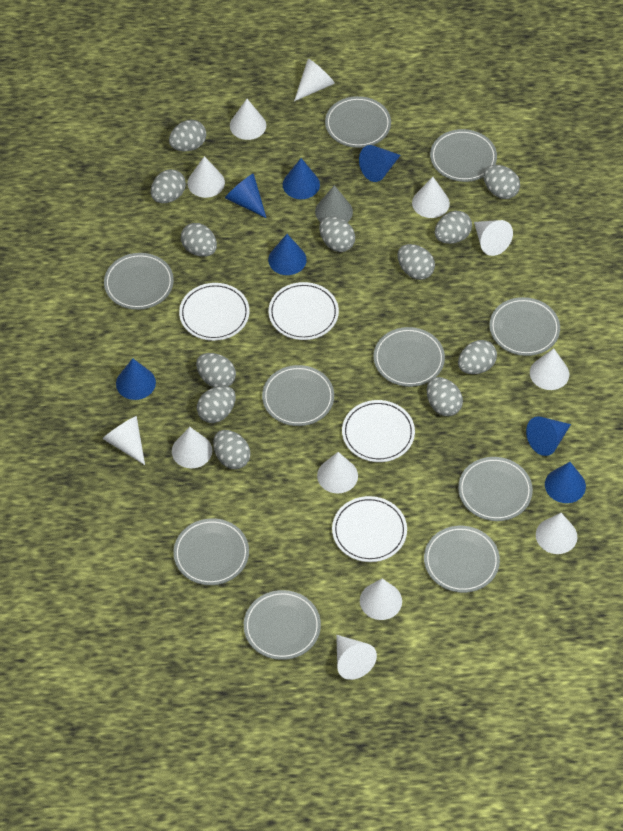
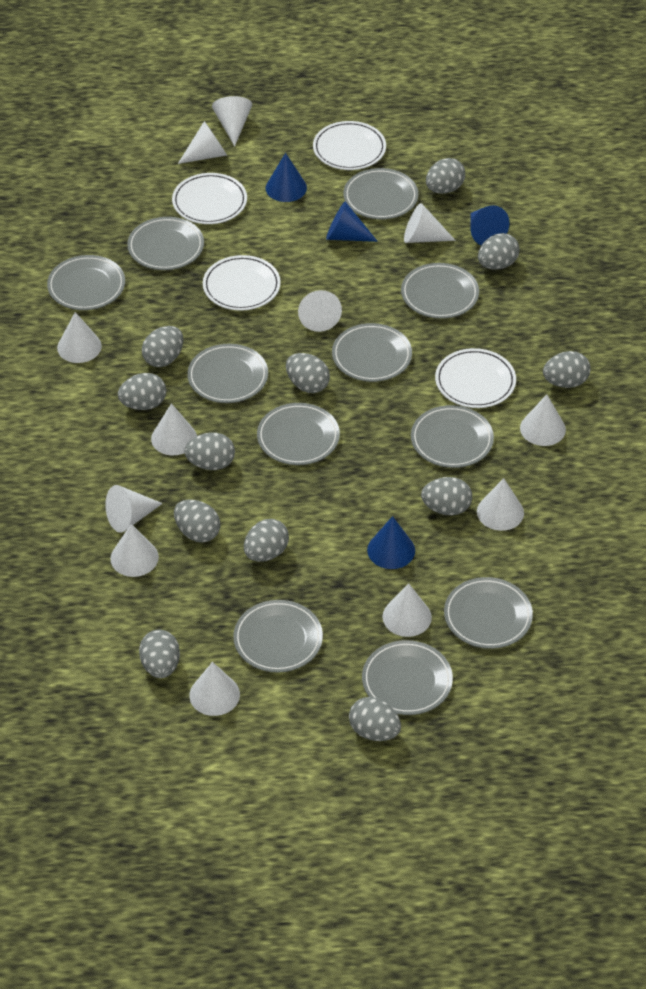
blue cone: [116,358,156,400] [225,174,266,218] [268,234,307,275] [283,158,320,199] [359,145,401,182] [526,416,571,456] [545,462,586,503] = 7 -> [266,153,307,202] [326,201,378,242] [367,516,415,569] [470,205,509,245] = 4
grey cone: [315,185,353,222] = 1 -> none = 0
grey plate: [104,253,174,310] [173,518,249,585] [244,590,321,660] [262,365,334,426] [325,96,391,148] [374,327,445,387] [424,526,500,593] [430,129,497,182] [458,457,533,521] [489,297,560,356] = 10 -> [47,255,125,310] [127,217,204,270] [187,344,268,403] [233,600,323,673] [257,403,340,465] [332,323,412,382] [344,168,418,219] [362,640,453,715] [401,263,479,319] [411,405,494,468] [444,577,533,649] = 11

